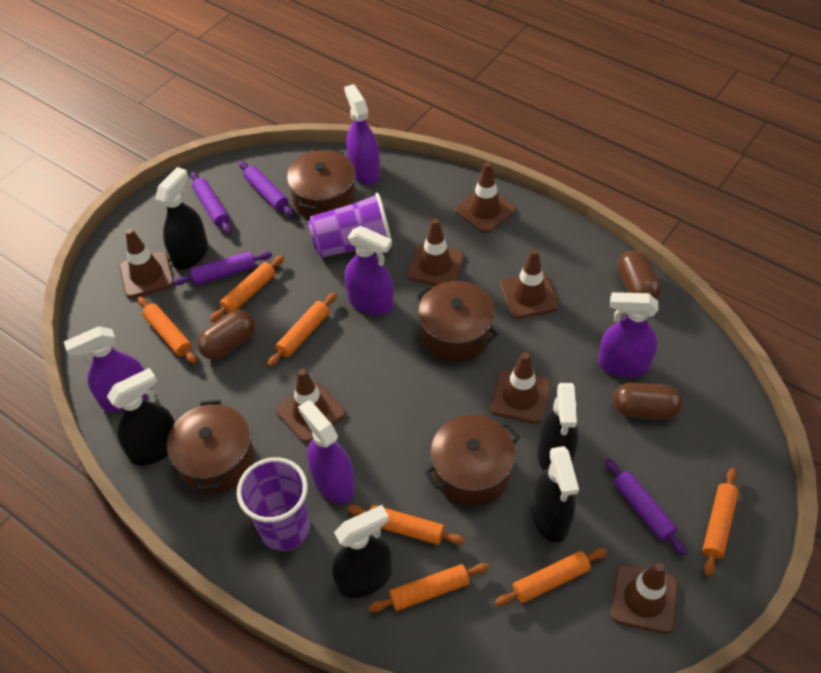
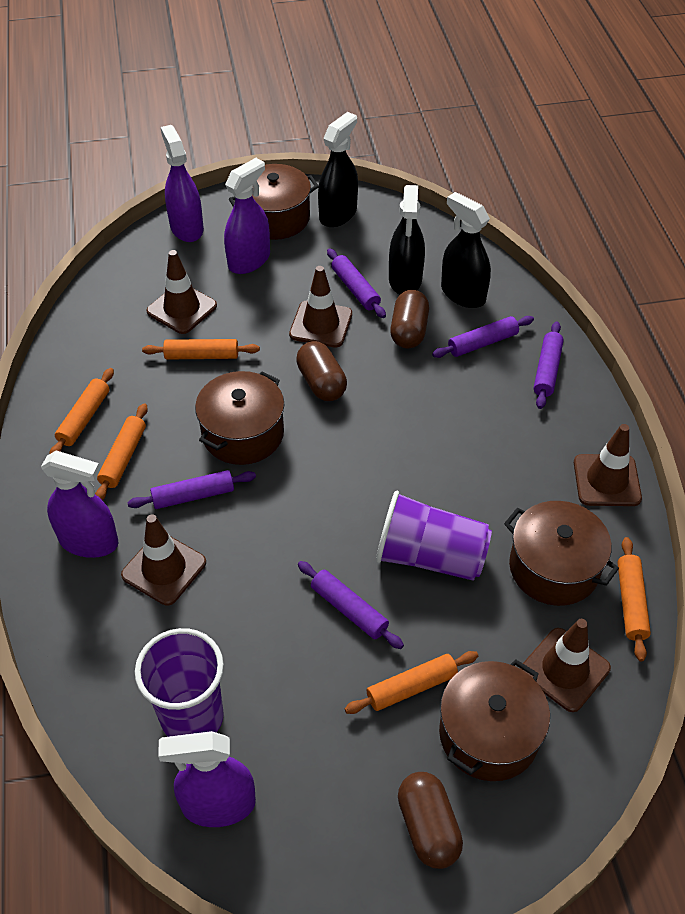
black spray bottle: [107,368,175,466] [155,167,208,270] [332,505,392,598] [532,446,579,542] [537,383,578,471] = 5 -> [318,112,358,227] [389,185,425,294] [441,192,491,308] = 3
brown traffic cone: [119,228,174,298] [276,369,345,443] [407,218,464,286] [455,162,516,233] [490,352,551,424] [500,249,559,319] [611,563,678,634] = 7 -> [121,514,206,605] [146,250,217,334] [289,266,352,347] [520,619,611,712] [574,424,642,506] = 5
orange rolling pin: [138,297,197,364] [210,255,284,322] [267,293,337,367] [347,505,465,545] [369,563,489,612] [495,548,607,606] [702,468,739,576] = 7 -> [49,368,114,454] [95,403,148,500] [142,339,260,359] [344,651,478,714] [617,537,651,661] = 5
purple rolling pin: [173,251,272,285] [190,171,231,234] [239,161,294,216] [605,458,687,556] = 4 -> [127,470,256,509] [298,561,404,649] [327,248,386,318] [432,316,534,358] [534,322,564,409] = 5
purple spray bottle: [64,326,151,412] [298,400,355,504] [344,84,380,185] [345,226,393,315] [598,292,658,378] = 5 -> [41,450,119,558] [158,731,256,827] [160,125,204,242] [224,158,270,274] = 4

